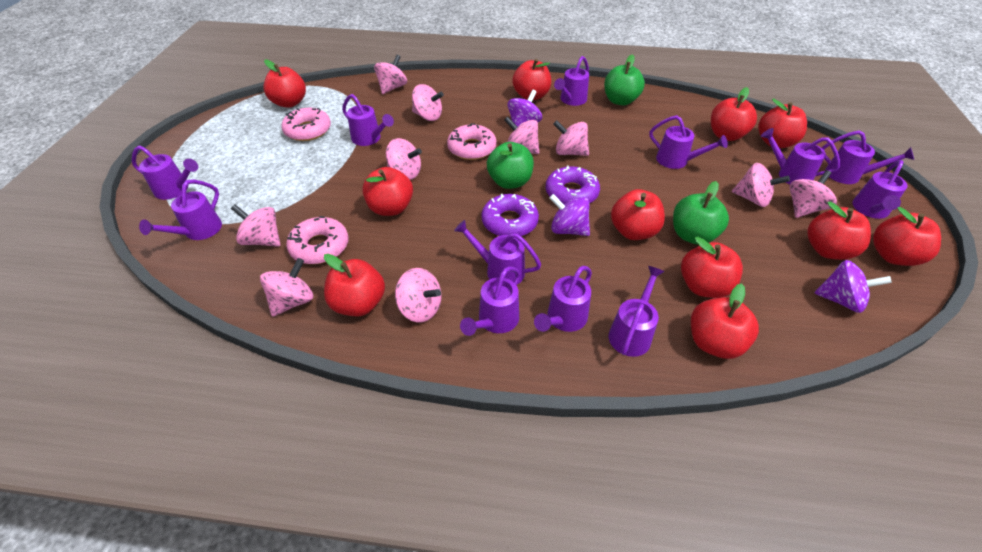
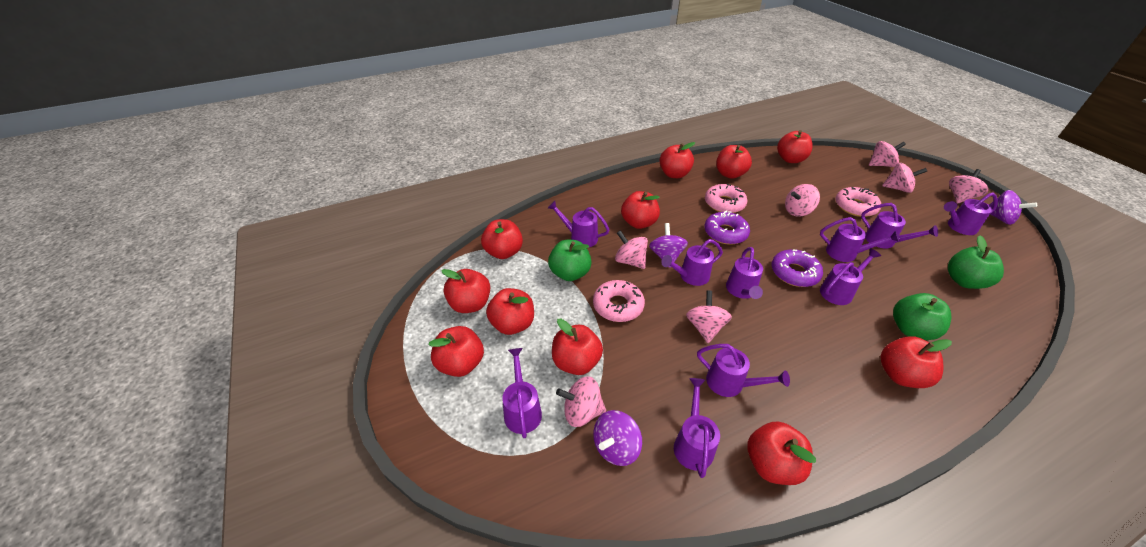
pink spinning top: [231,204,281,247] [260,258,313,317] [374,55,407,94] [386,138,422,180] [395,268,441,322] [412,84,444,121] [504,117,539,154] [553,120,589,156] [732,163,790,207] [790,170,837,218] = 10 -> [556,376,606,427] [615,230,648,269] [686,290,732,343] [785,184,820,217] [869,141,906,167] [882,163,927,193] [949,169,988,204] = 7
purple watering can: [132,145,198,200] [139,179,222,240] [342,94,394,146] [454,220,541,284] [460,267,520,336] [534,266,592,332] [554,56,589,106] [609,266,665,357] [649,115,728,169] [761,128,840,184] [821,130,914,184] [852,160,908,219] = 12 -> [502,348,542,438] [548,201,609,248] [661,239,723,286] [674,378,720,478] [697,344,790,397] [726,247,763,299] [820,217,900,262] [820,248,881,305] [861,203,938,248] [944,192,998,235] = 10

